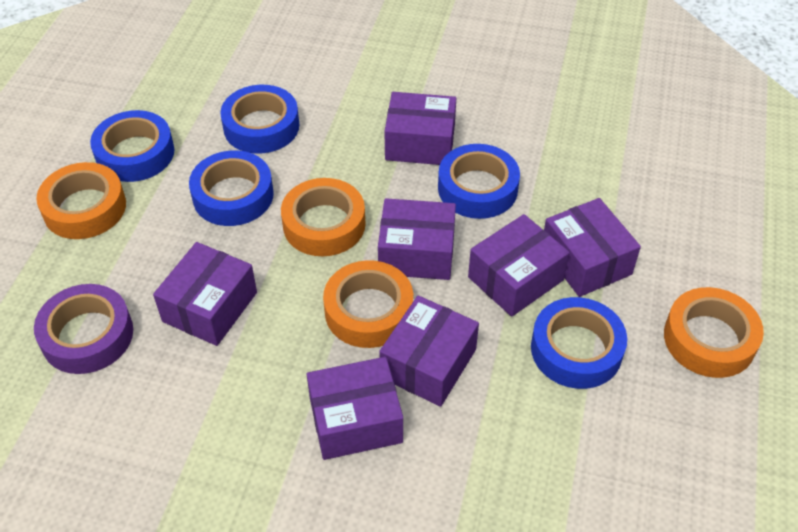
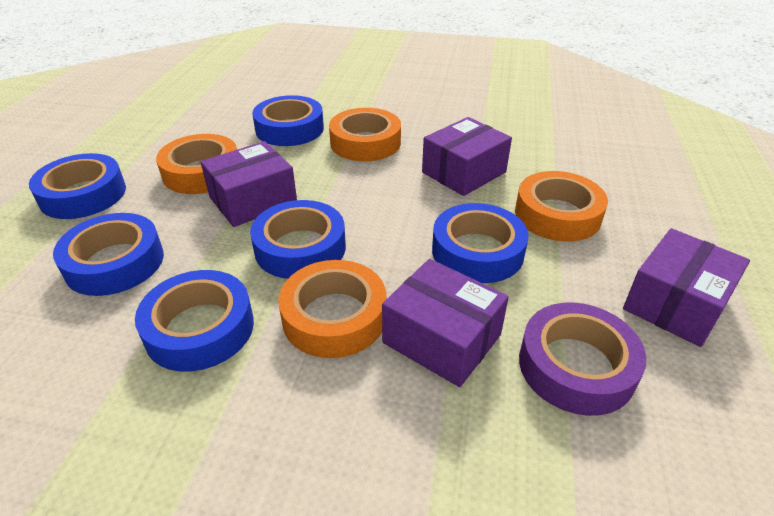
blue tape: [90,110,174,182] [189,150,274,226] [220,85,299,154] [438,144,520,219] [531,297,627,389] = 5 -> [29,153,126,219] [53,213,164,296] [135,270,254,372] [250,200,346,279] [252,95,324,146] [432,203,529,283] = 6
purple box: [153,242,257,346] [307,357,403,460] [378,198,456,280] [379,295,479,407] [385,92,456,165] [468,214,570,317] [544,198,641,297] = 7 -> [201,141,297,227] [382,259,509,387] [422,117,512,196] [623,228,750,347] = 4

